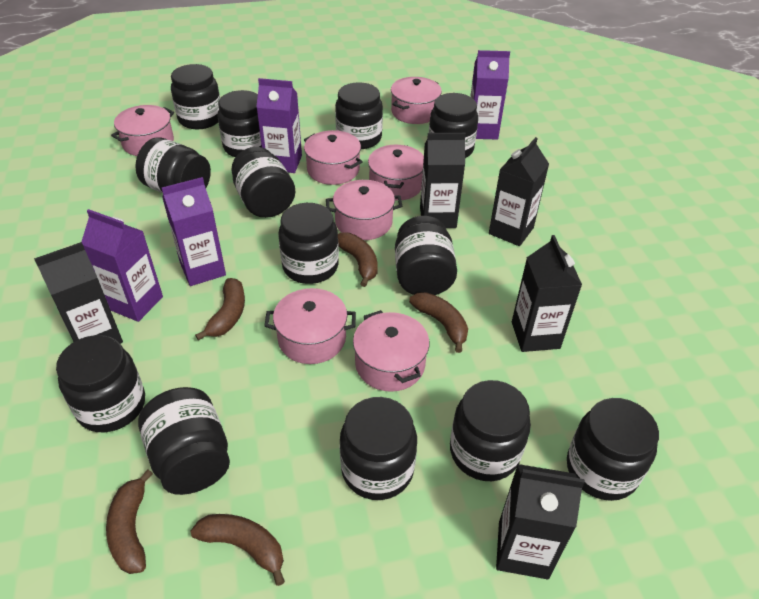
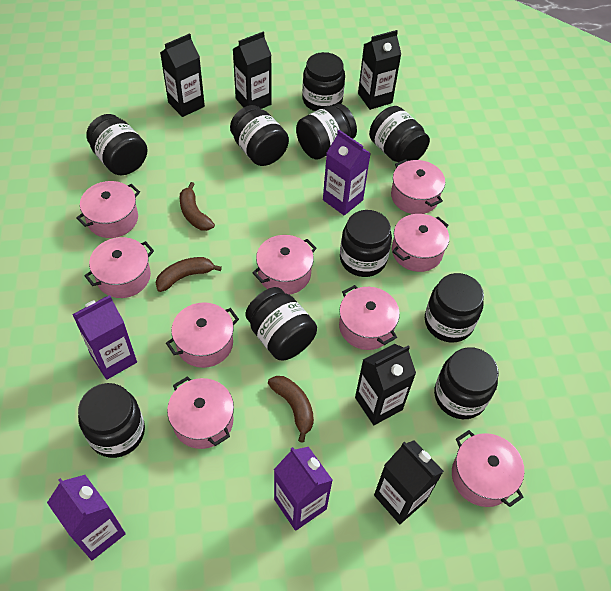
black jar: [56,335,145,432] [136,137,211,193] [138,387,230,495] [171,64,220,129] [217,90,262,157] [231,147,295,218] [278,203,339,284] [335,82,383,149] [340,397,417,500] [395,216,457,295] [429,93,478,158] [450,380,531,481] [567,398,659,501] = 13 -> [78,383,145,458] [86,114,148,175] [230,105,289,166] [245,287,317,360] [296,104,357,160] [302,52,345,111] [340,210,392,277] [369,106,430,162] [425,273,484,343] [434,347,499,419] = 10
brown banana: [106,469,153,574] [191,514,285,586] [195,278,245,340] [338,233,378,287] [409,292,468,353] = 5 -> [155,257,222,292] [180,182,215,231] [268,376,314,443] = 3
pink pot: [111,105,174,156] [264,288,356,364] [304,130,363,185] [326,180,402,240] [353,310,429,392] [368,144,424,201] [391,77,442,124] = 7 -> [76,181,140,238] [84,237,154,298] [166,302,239,368] [167,376,234,449] [252,235,317,294] [339,285,400,350] [391,159,445,214] [392,214,449,272] [452,430,524,507] = 9

